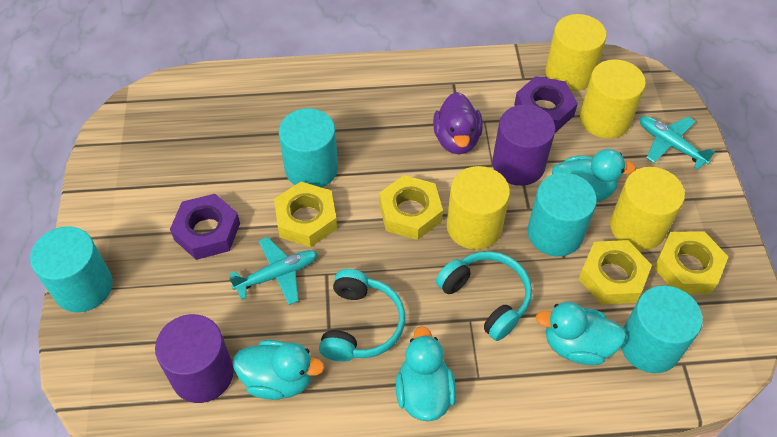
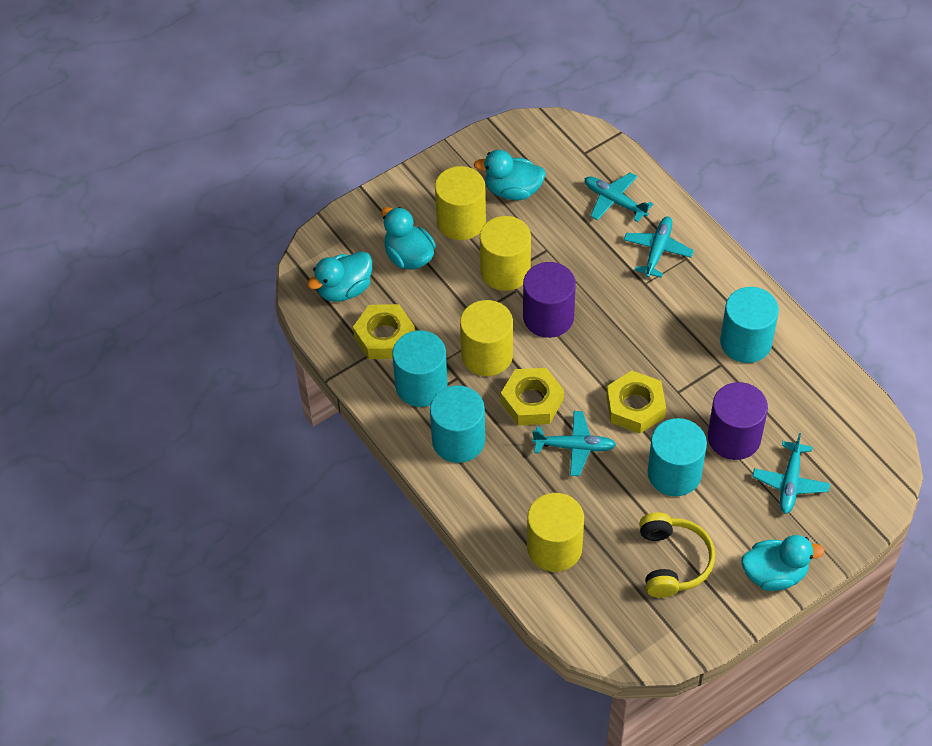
purple duck: [433,92,483,154] = 1 -> none = 0
purple nut: [170,194,240,260] [514,76,578,133] = 2 -> none = 0
turquoise headphones: [319,269,405,362] [436,251,532,341] = 2 -> none = 0
turquoise plane: [229,237,318,305] [640,116,715,170] = 2 -> [532,411,616,476] [585,172,653,222] [624,216,694,278] [752,433,830,514] = 4
yellow headphones: none = 0 -> [639,513,715,598] = 1
yellow nut: [274,182,337,247] [379,175,443,240] [579,240,652,305] [653,231,728,294] = 4 -> [353,304,415,359] [501,368,564,425] [606,371,666,434] = 3

